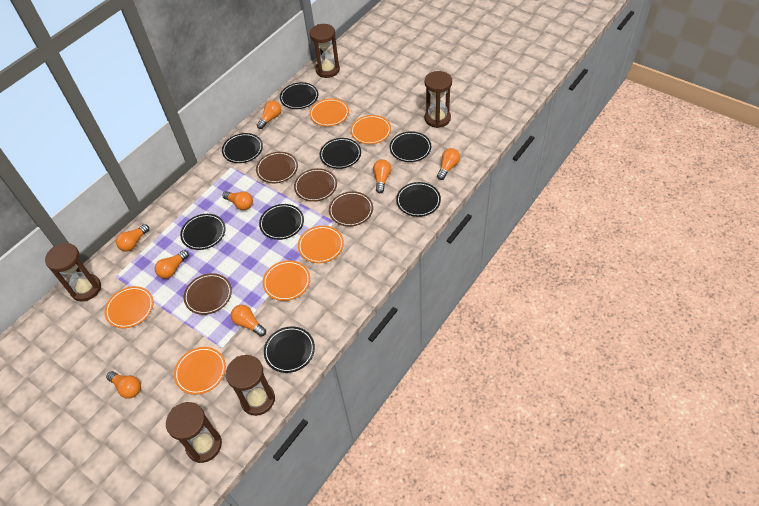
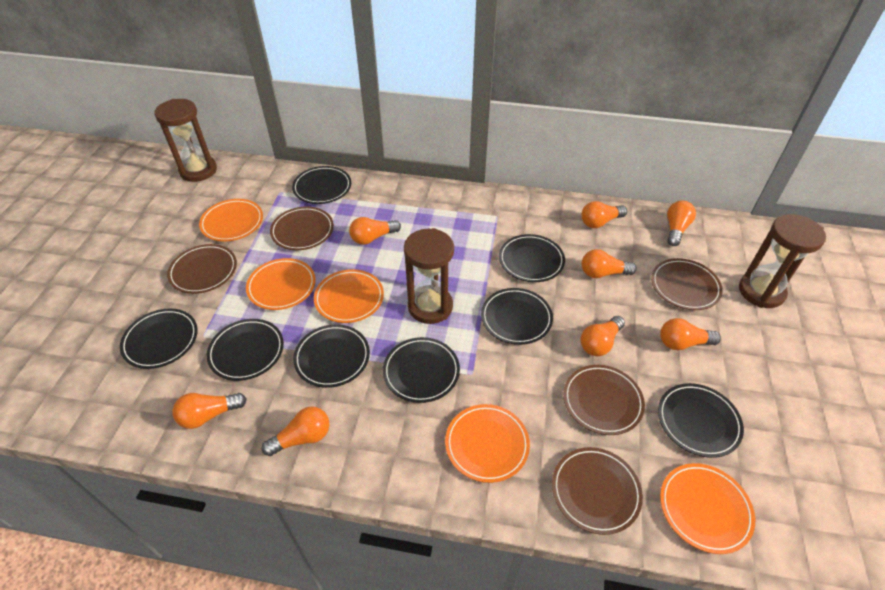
brown hourglass: [45,243,101,301] [166,402,222,463] [226,355,275,416] [310,24,340,78] [425,71,452,128] = 5 -> [154,99,217,182] [404,228,454,324] [739,214,826,308] = 3
brown plate: [184,273,232,315] [256,152,298,183] [294,168,337,202] [329,191,373,227] = 4 -> [167,244,237,294] [270,207,334,250] [552,447,643,535] [563,365,645,435] [651,258,723,310] = 5
orange plate: [105,286,154,328] [174,347,226,395] [263,260,310,301] [298,226,344,263] [309,98,349,127] [351,115,391,144] = 6 -> [199,199,263,241] [246,258,316,310] [314,269,384,323] [445,404,530,483] [660,463,755,554] = 5

